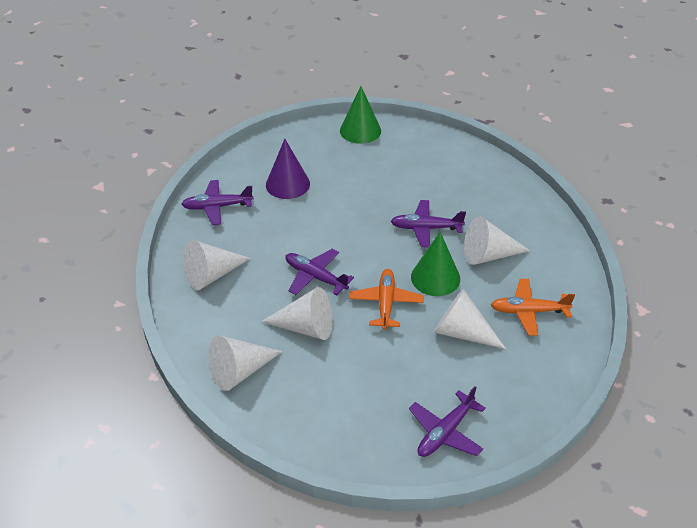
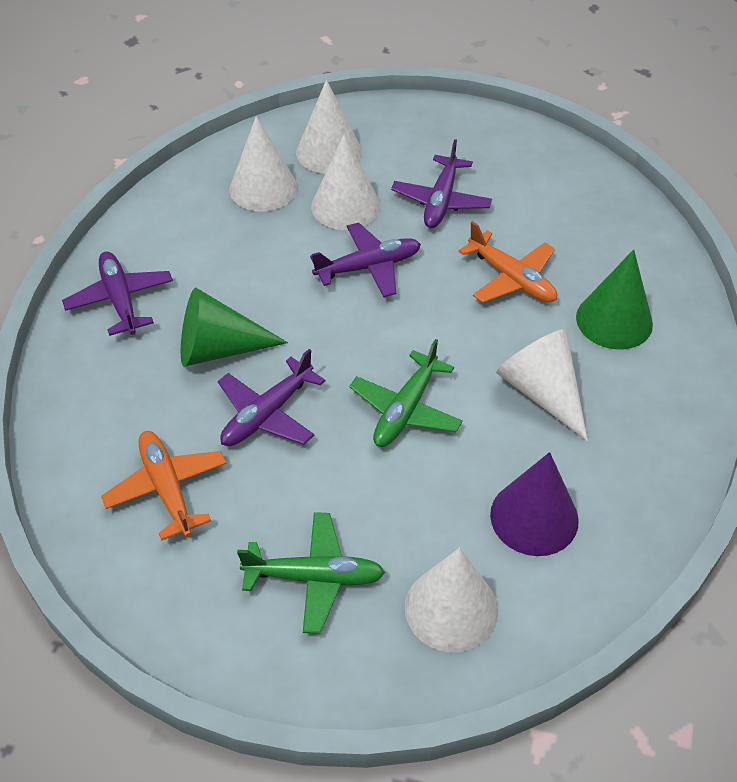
green plane: none = 0 -> [237,512,385,634] [349,339,463,447] = 2

